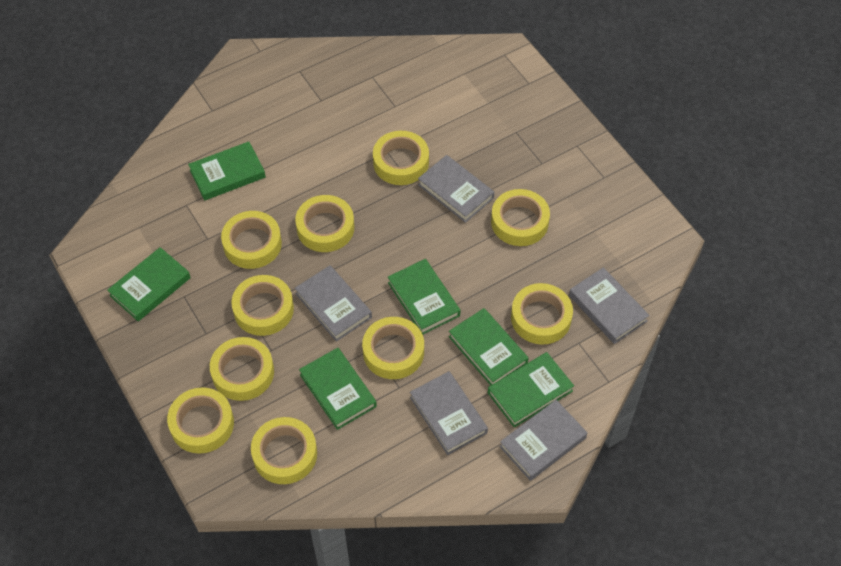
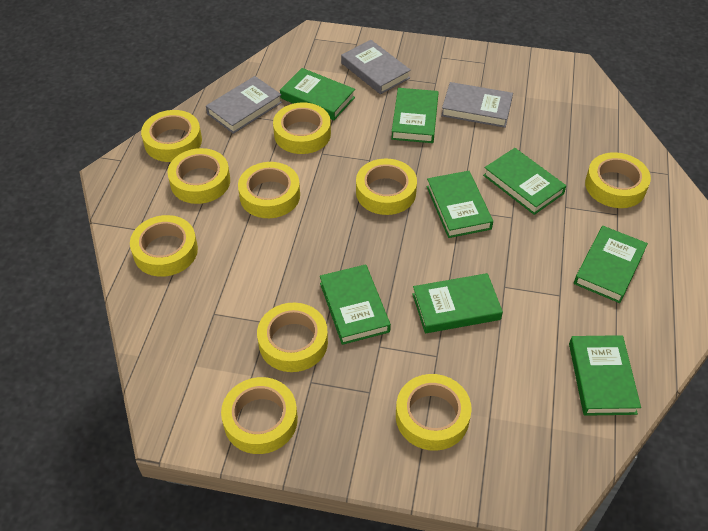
green book: [107,247,191,321] [188,142,266,200] [299,348,377,430] [388,259,460,334] [449,308,528,386] [488,352,574,428] = 6 -> [280,68,355,120] [320,264,391,345] [391,88,439,143] [412,273,503,333] [427,171,493,238] [483,148,566,215] [569,335,641,416] [574,226,648,303] = 8
grey book: [295,265,372,342] [410,371,488,455] [418,155,494,223] [500,400,587,481] [569,267,650,344] = 5 -> [206,76,282,134] [341,40,411,94] [441,82,513,128] = 3

